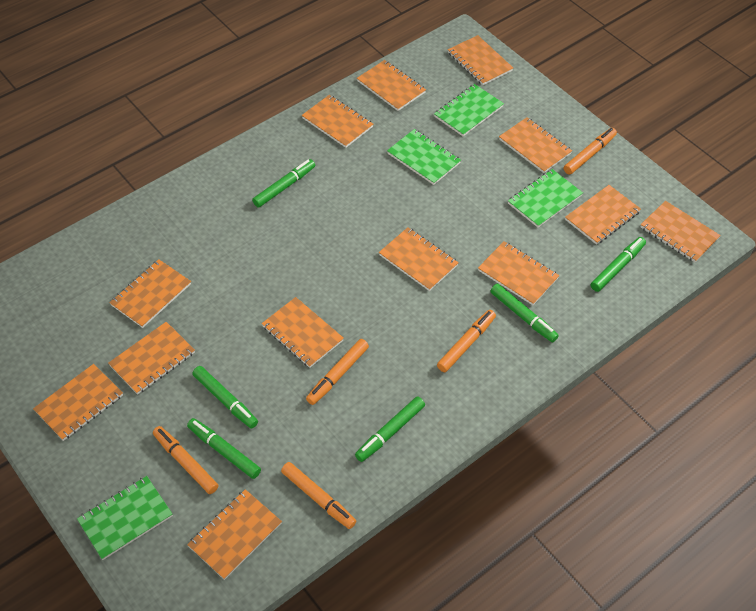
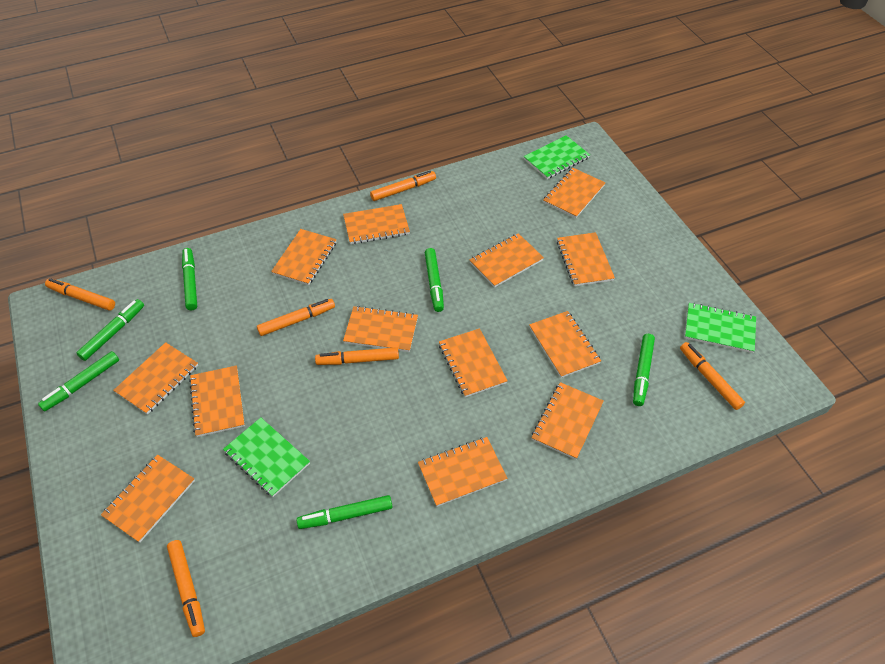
green notebook: [77,476,173,560] [387,129,461,185] [434,84,504,136] [508,169,583,227] = 4 -> [223,417,310,497] [524,135,590,179] [685,303,756,353] = 3
orange marker: [153,426,219,494] [281,462,356,529] [306,339,369,405] [437,310,496,372] [564,128,617,175] = 5 -> [45,278,115,311] [167,540,205,637] [257,299,335,336] [315,347,399,365] [370,171,436,201] [680,342,745,410] = 6

